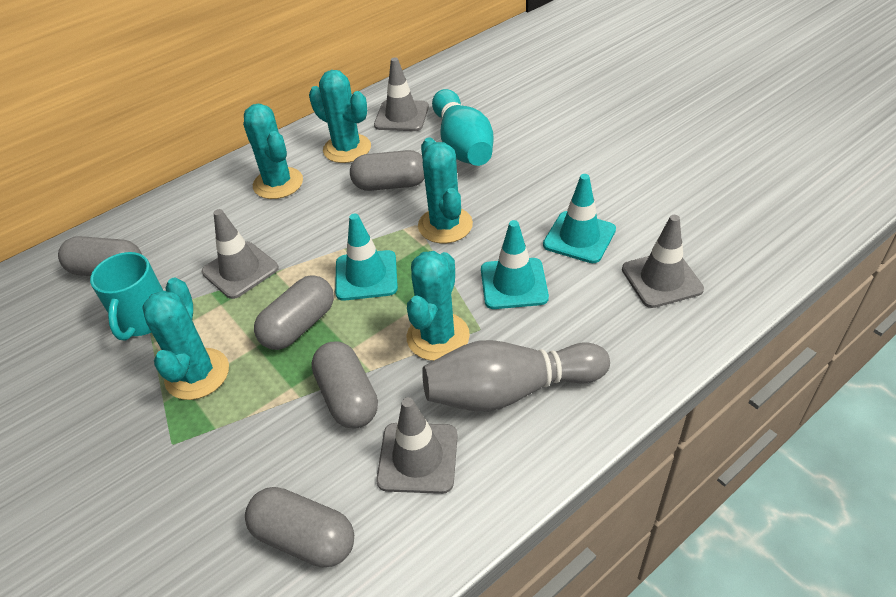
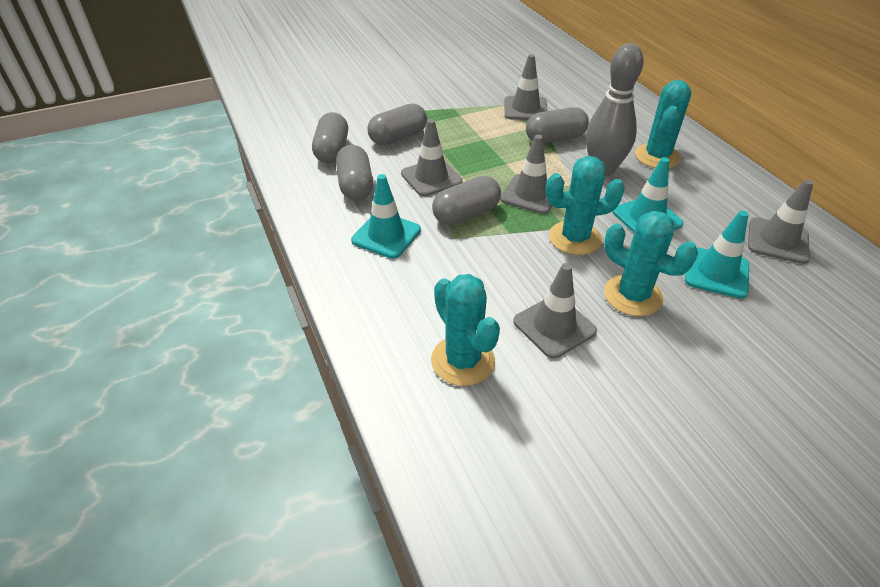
grey traffic cone: [202,209,279,299] [374,57,429,131] [376,397,458,494] [622,215,704,308] = 4 -> [401,119,463,196] [500,135,552,214] [504,54,548,120] [513,263,597,359] [748,179,813,264] = 5
turquoise bowling pin: [432,89,493,166] = 1 -> none = 0
turquoise cactus: [142,278,229,400] [243,104,303,199] [309,70,371,163] [407,251,470,361] [418,137,473,243] = 5 -> [431,274,500,386] [545,156,625,255] [604,211,698,316] [635,80,691,168] = 4
turquoise mug: [90,252,163,340] = 1 -> none = 0

